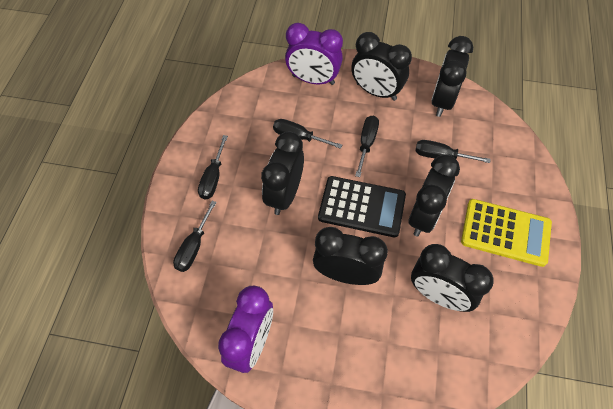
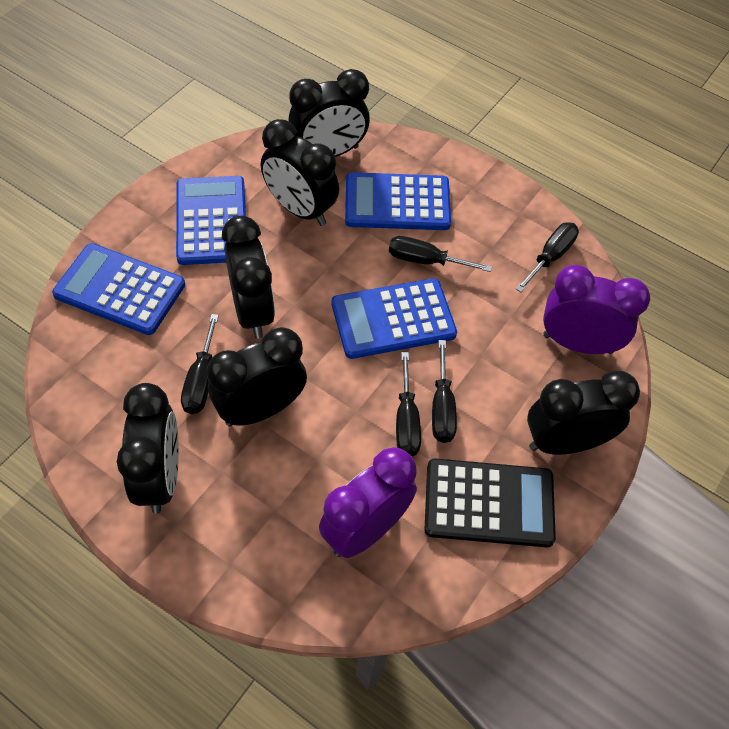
blue calculator: none = 0 -> [52,243,185,335] [176,176,246,265] [332,278,457,359] [345,172,451,230] = 4
yellow calculator: [461,199,552,267] = 1 -> none = 0

